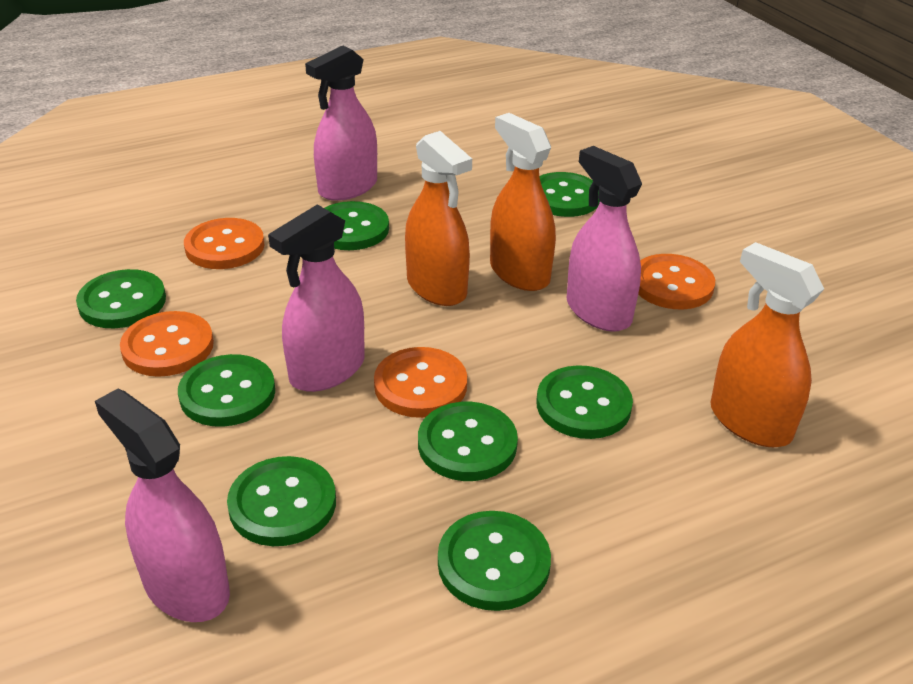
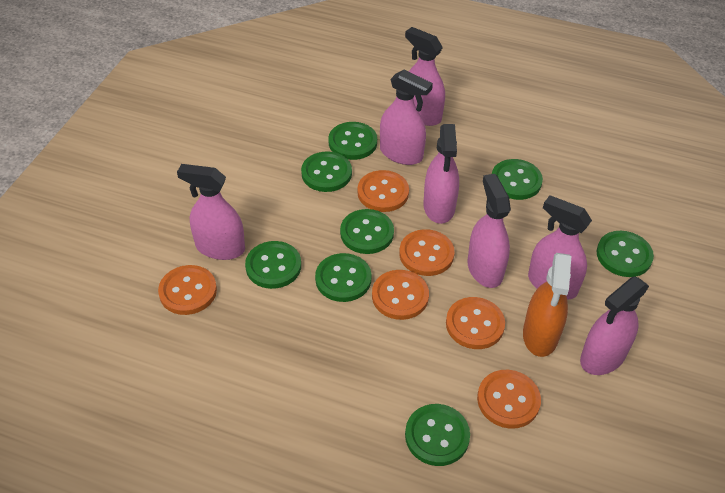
orange button: [120,311,214,377] [184,218,265,269] [374,347,467,418] [638,254,715,309] = 4 -> [158,265,217,315] [358,170,409,212] [372,270,429,320] [399,229,455,276] [446,297,505,349] [477,370,541,429] = 6
orange spray bottle: [405,131,472,306] [490,113,556,291] [710,242,824,447] = 3 -> [523,253,571,357] = 1
pink spray bottle: [95,389,230,622] [268,204,365,392] [305,45,377,201] [567,146,642,332] = 4 -> [177,164,245,260] [380,69,433,165] [405,27,445,126] [423,124,459,224] [467,174,511,288] [528,195,592,300] [580,277,649,375] = 7

